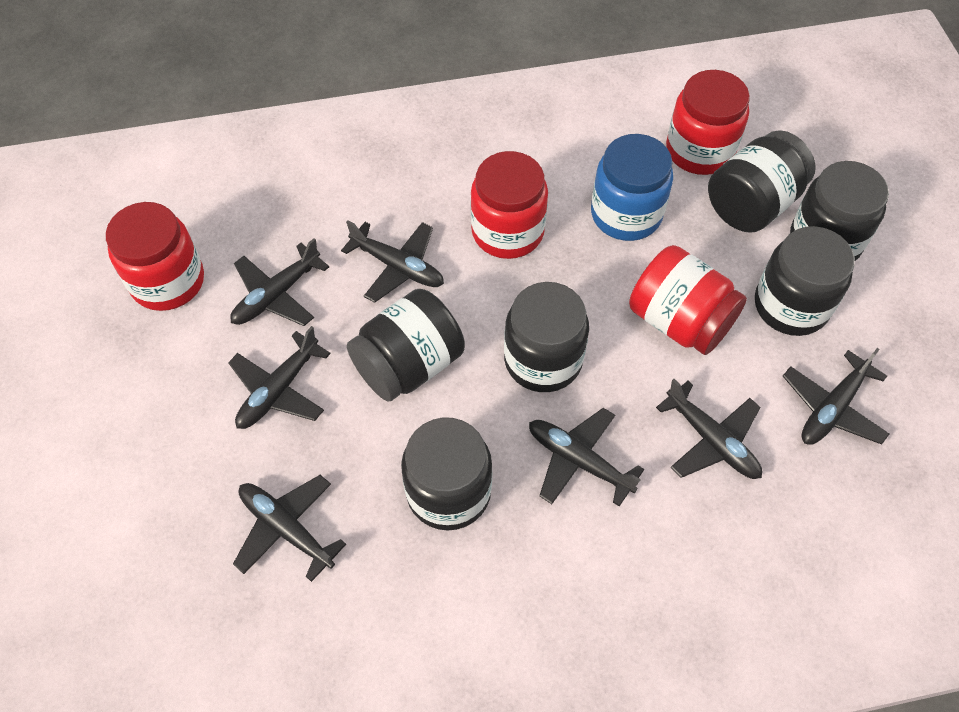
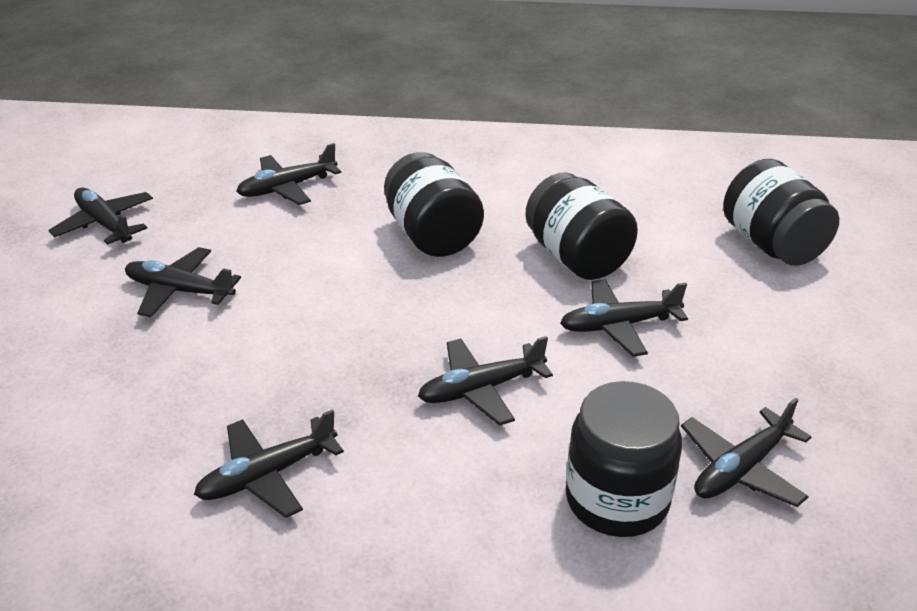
black jar: [347,289,465,402] [401,417,492,531] [504,282,589,392] [708,130,816,233] [755,226,855,336] [790,161,889,261] = 6 -> [384,152,484,257] [526,172,638,280] [566,381,682,537] [723,159,839,266] = 4
blue jar: [591,134,673,241] = 1 -> none = 0
red jar: [106,202,204,311] [470,151,548,259] [629,245,747,355] [666,70,750,175] = 4 -> none = 0

